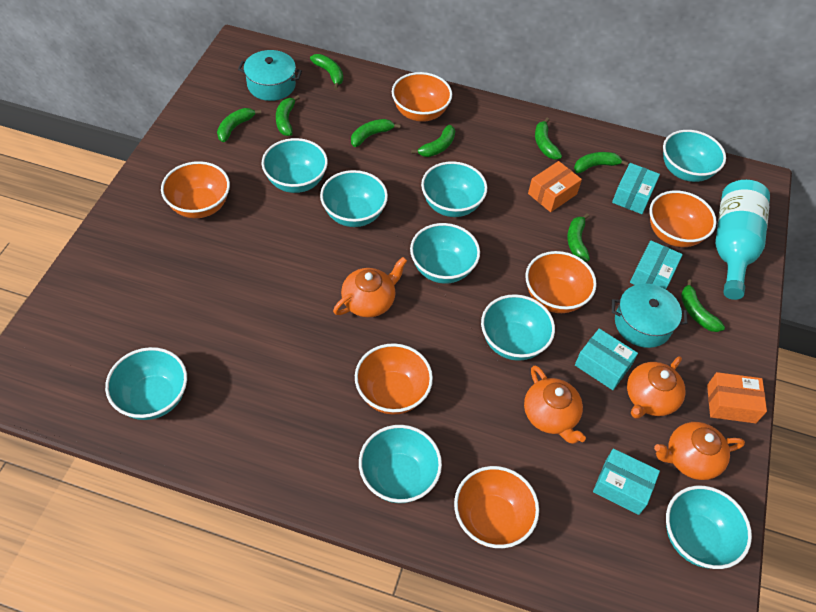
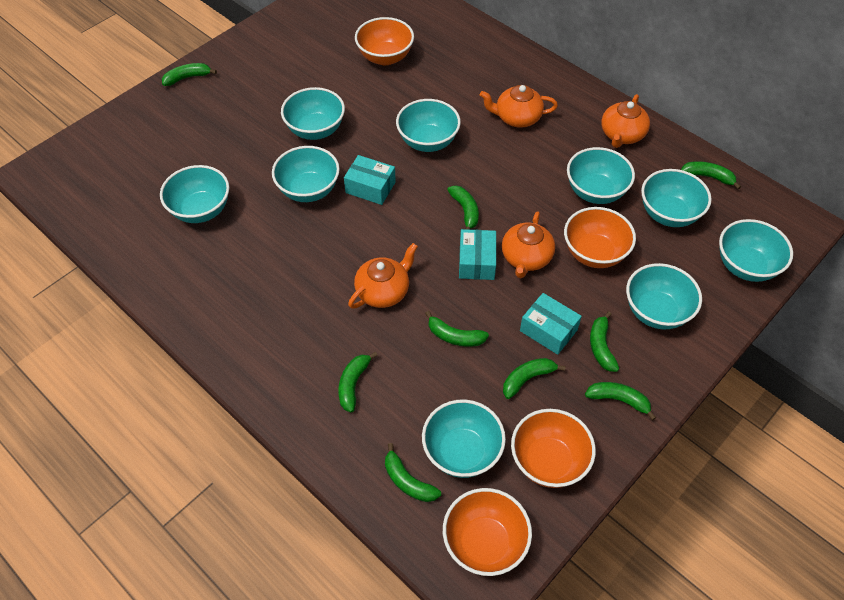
orange bowl: [161,161,230,218] [355,343,433,415] [392,72,452,122] [454,466,539,548] [525,251,597,313] [649,191,717,247] = 6 -> [355,17,414,65] [443,488,532,576] [511,409,596,488] [564,207,636,268] = 4
orange box: [528,161,582,212] [707,372,767,423] = 2 -> none = 0
turquoise bottle: [715,180,770,300] = 1 -> none = 0
turquoise box: [575,329,638,390] [593,449,660,515] [612,163,660,214] [630,241,683,289] = 4 -> [344,155,396,205] [459,229,496,280] [520,293,582,355] = 3
turquoise pot: [238,50,302,101] [612,283,687,348] = 2 -> none = 0

